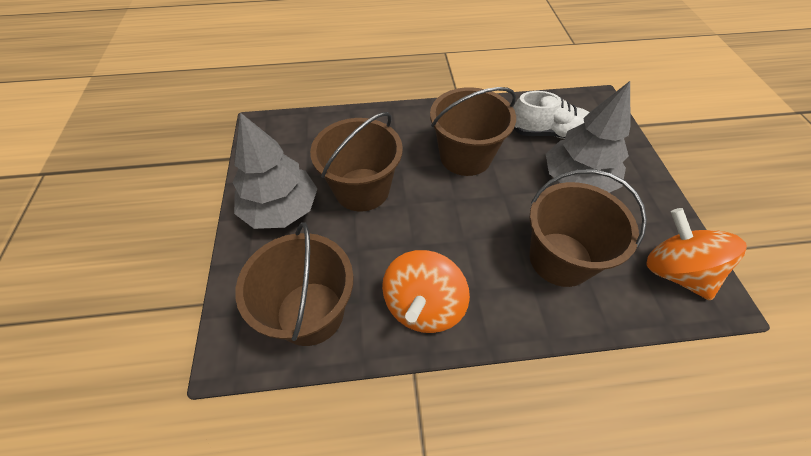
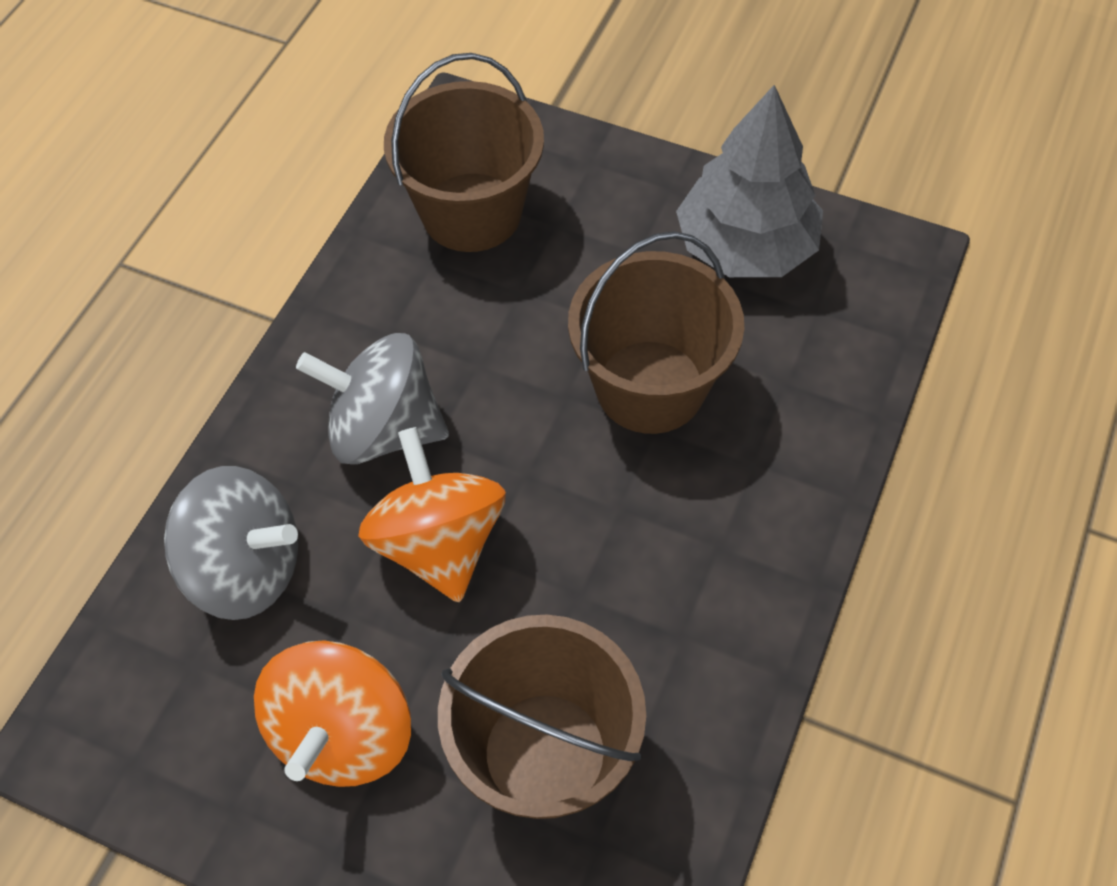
brown bucket: [235,222,354,346] [310,112,403,212] [430,87,516,176] [529,169,647,287] = 4 -> [384,53,544,252] [438,615,646,819] [568,231,744,434] = 3
grey spinning top: none = 0 -> [164,466,298,620] [296,333,449,464] = 2
grey tree: [232,112,318,229] [546,81,631,193] = 2 -> [676,85,823,277] = 1
white shoe: [513,91,590,139] = 1 -> none = 0

